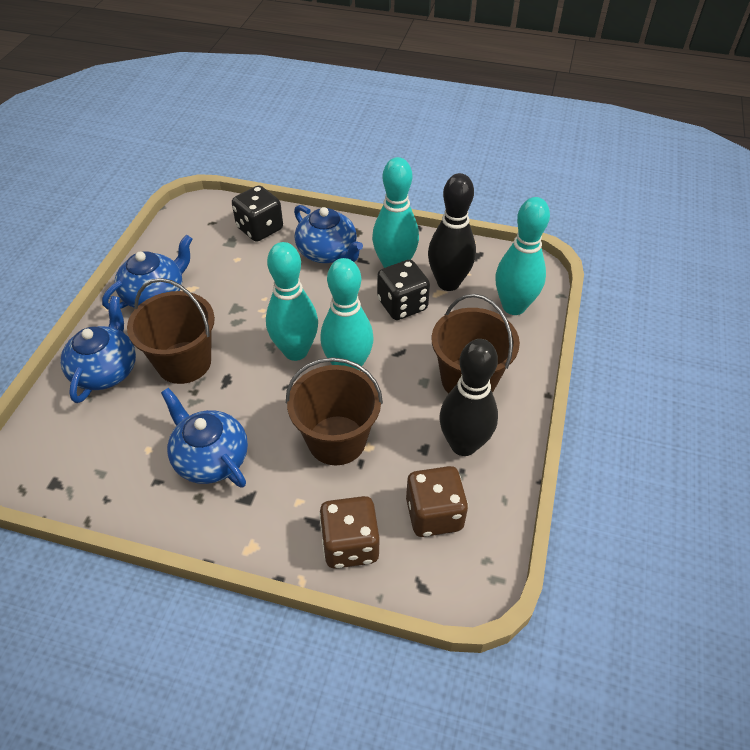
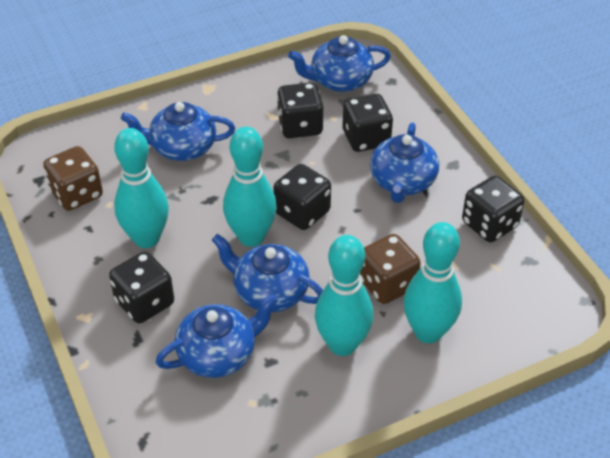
black bowling pin: [428,173,476,291] [439,339,498,456] = 2 -> none = 0
black dice: [232,186,283,242] [377,260,430,320] = 2 -> [109,251,174,323] [273,164,331,230] [277,82,324,138] [343,94,393,152] [462,176,524,242] = 5
blue teapot: [60,296,136,403] [102,235,193,310] [161,388,248,488] [294,205,363,263] = 4 -> [121,102,235,161] [156,294,278,378] [212,234,323,312] [288,35,391,92] [370,123,439,203] = 5
brown bucket: [127,278,215,384] [286,357,383,465] [432,294,520,394] = 3 -> none = 0

